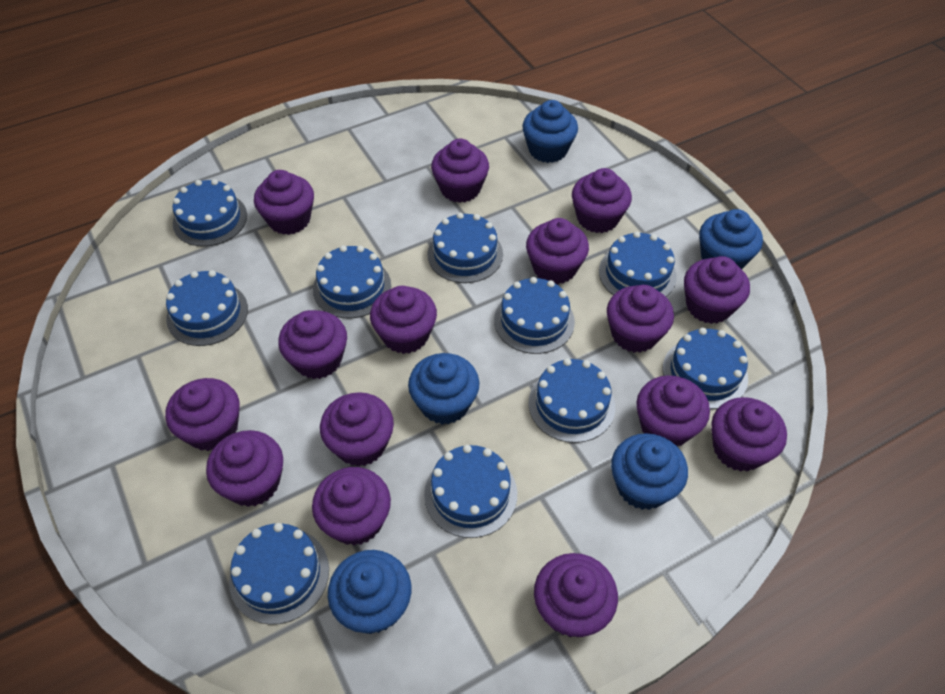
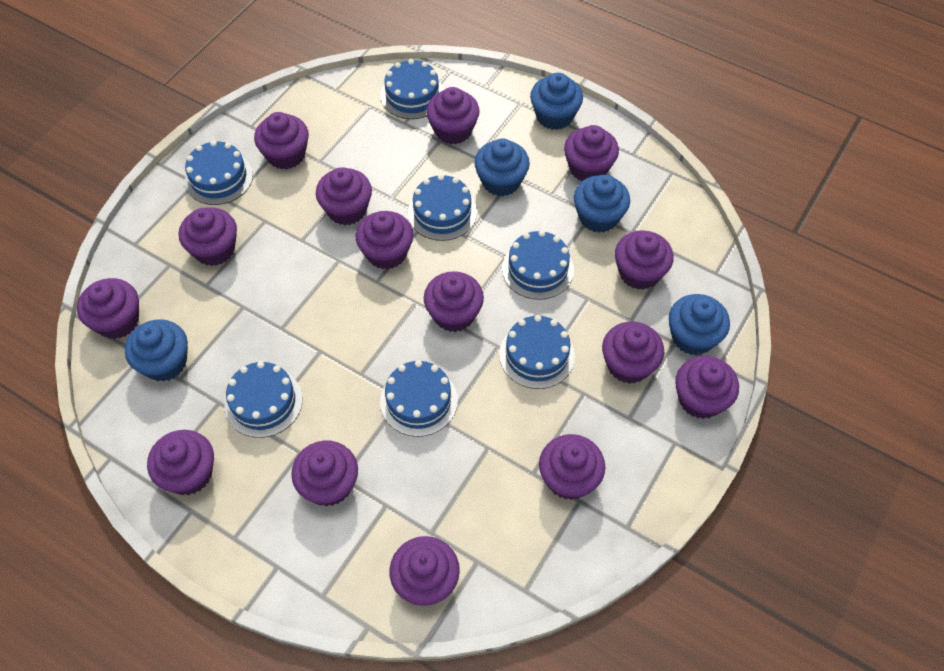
blue cake: [166,270,248,346] [172,179,247,247] [229,523,329,625] [313,245,391,319] [424,445,517,538] [428,213,503,283] [494,277,575,354] [528,358,615,443] [599,231,677,297] [662,328,748,409] = 10 -> [185,140,253,205] [224,361,303,438] [380,59,444,119] [380,360,458,437] [408,174,477,241] [499,315,575,389] [502,230,574,300] = 7

